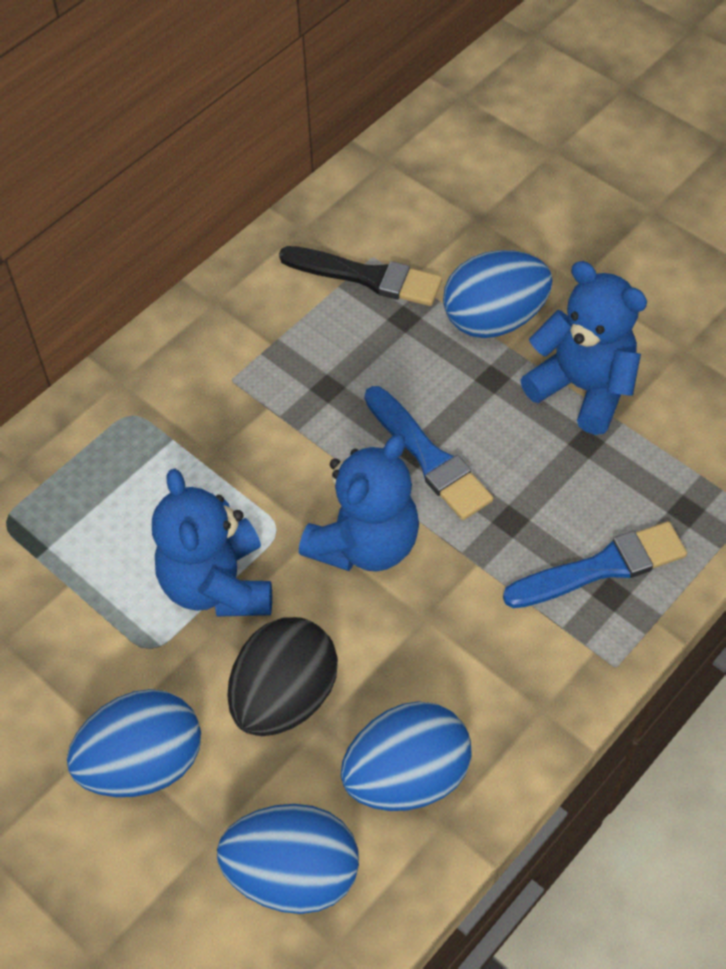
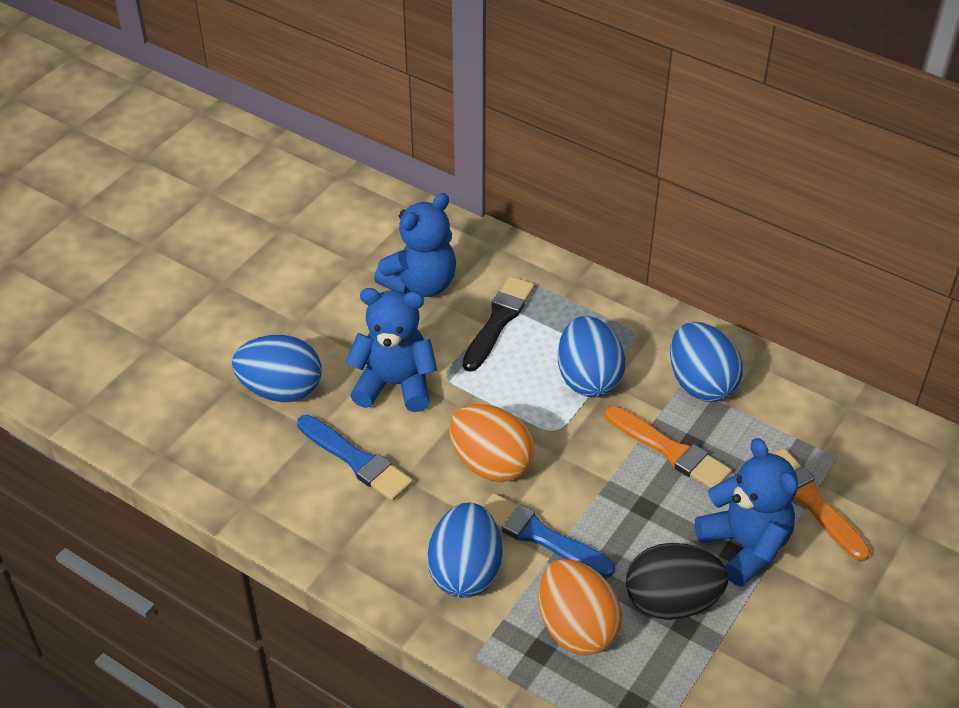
orange brush: none = 0 -> [605,406,732,489] [772,448,871,561] = 2
orange egg: none = 0 -> [449,404,535,482] [538,559,622,656] = 2

